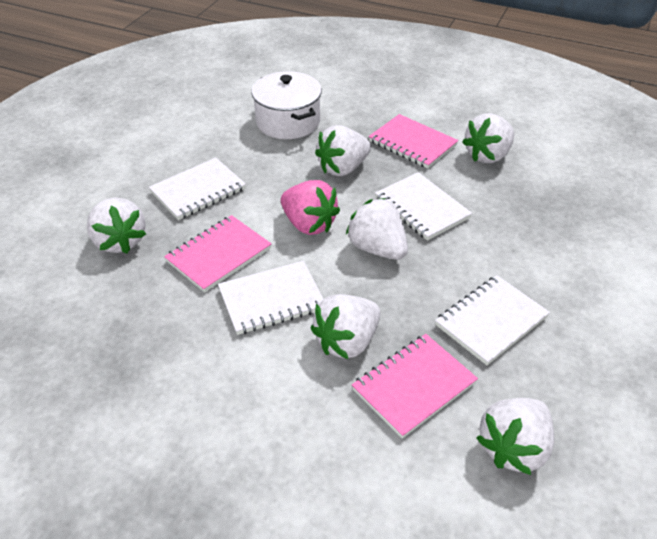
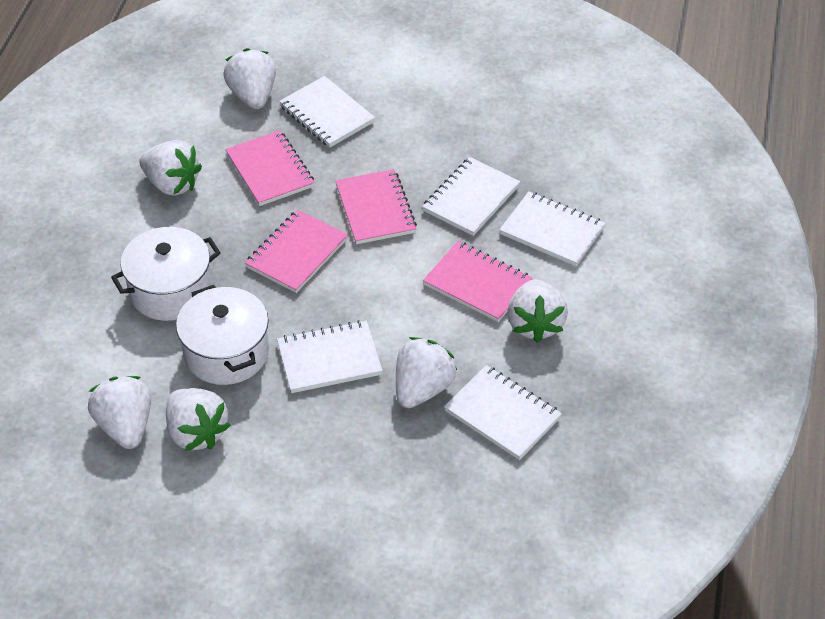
pink notebook: [164,215,271,292] [352,334,478,439] [369,114,458,168] = 3 -> [225,130,315,206] [245,210,348,293] [336,169,417,244] [423,241,533,322] = 4
pink strawberry: [281,180,340,235] = 1 -> none = 0
white notebook: [149,158,246,220] [218,261,324,335] [375,172,472,241] [435,275,550,365] = 4 -> [277,320,383,393] [279,76,375,147] [422,157,520,236] [444,365,562,460] [499,191,605,266] = 5
white pot: [251,71,322,139] = 1 -> [111,227,221,321] [176,285,269,385] = 2

